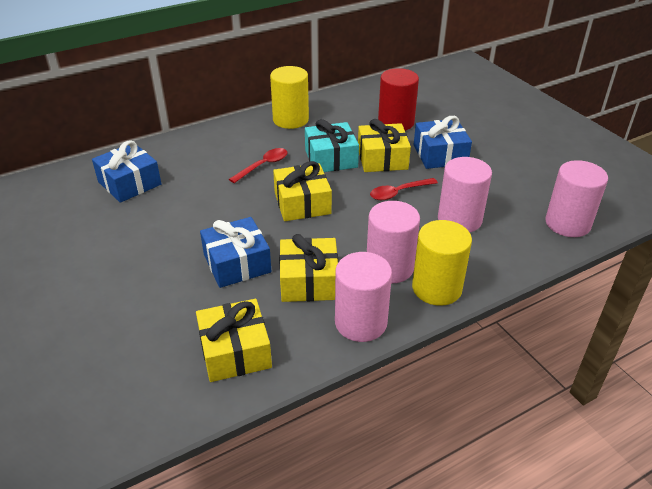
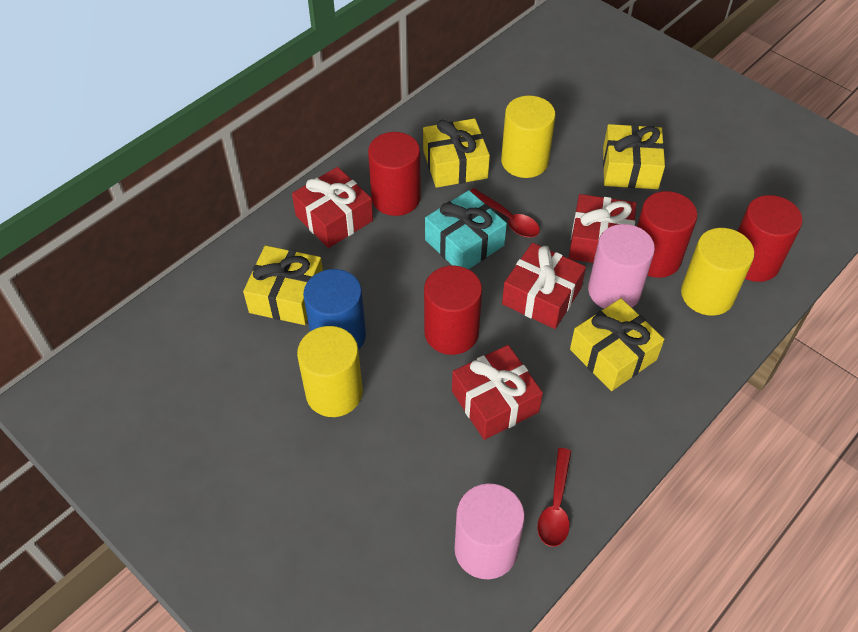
blue cylinder: none = 0 -> [303,269,366,350] = 1
blue gift: [92,140,161,203] [200,217,272,288] [414,116,472,169] = 3 -> none = 0
pink cylinder: [335,252,392,342] [367,201,420,283] [438,157,492,232] [545,160,608,237] = 4 -> [454,483,525,579] [588,224,655,309] = 2
red cylinder: [378,68,419,131] = 1 -> [368,132,421,216] [424,265,482,355] [637,191,698,278] [738,195,803,282] = 4
red gift: none = 0 -> [292,167,373,248] [452,345,543,440] [502,243,586,329] [569,194,636,263] = 4
yellow cylinder: [270,66,309,129] [412,220,472,306] = 2 -> [297,326,363,417] [501,95,556,178] [681,228,754,316] = 3

